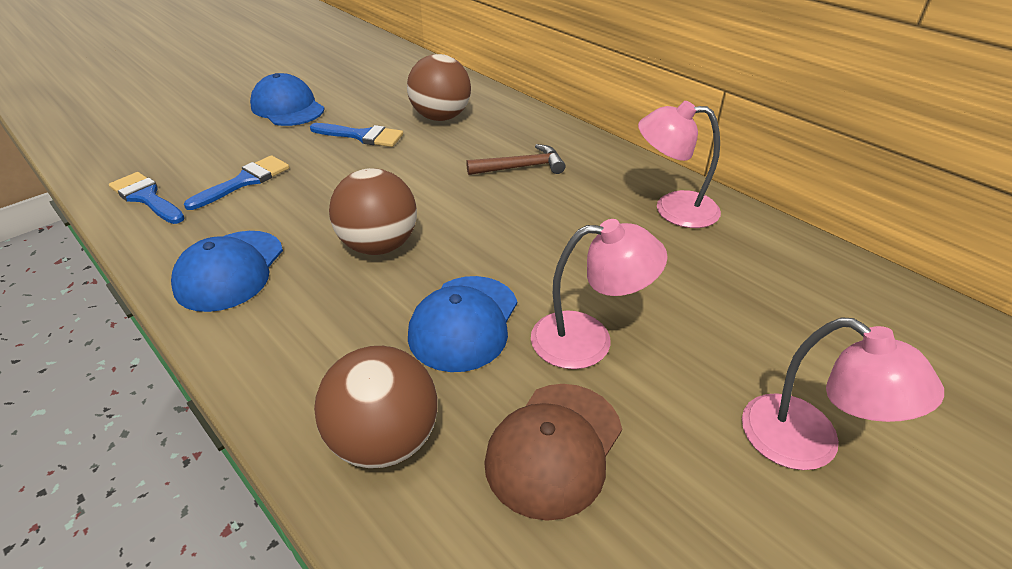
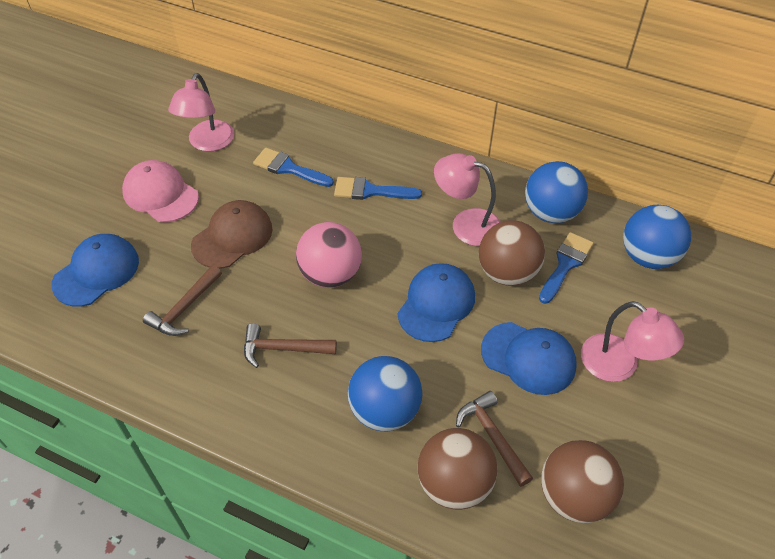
blue ball: none = 0 -> [348,356,422,431] [525,161,588,223] [623,205,691,269] = 3
brown hammer: [466,144,566,175] = 1 -> [143,265,222,336] [244,323,337,368] [456,391,533,487] = 3
pink ball: none = 0 -> [296,222,362,288] = 1
pink cap: none = 0 -> [122,160,199,222] = 1

